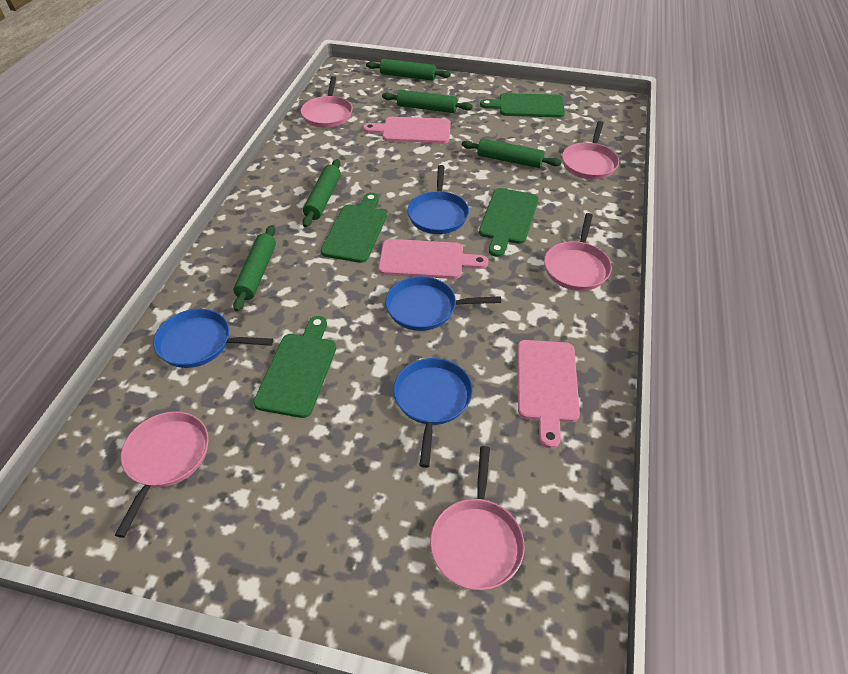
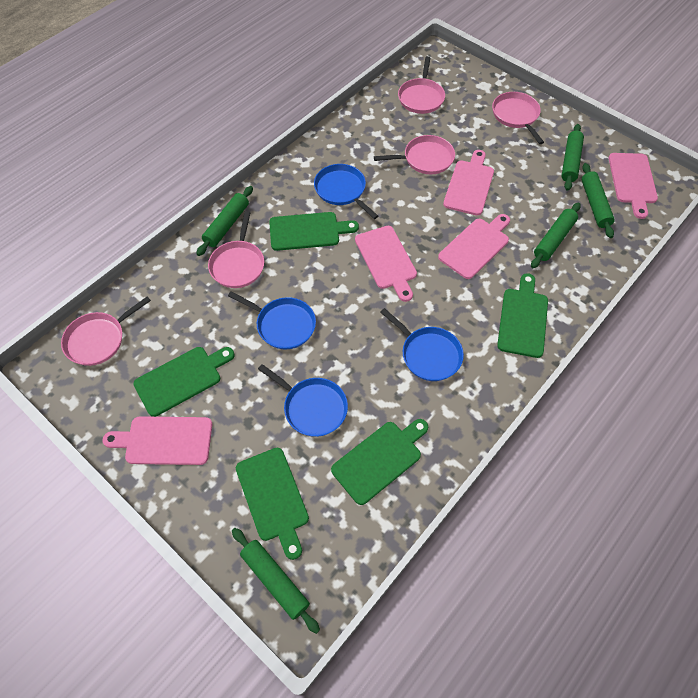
green cutting board: [253,316,336,418] [321,193,387,263] [479,188,538,257] [480,93,565,118] = 4 -> [134,347,235,417] [236,448,309,560] [269,212,359,251] [331,419,428,505] [497,273,548,358] = 5
pink cutting board: [363,117,451,143] [378,239,488,279] [518,340,580,449] = 3 -> [103,416,212,465] [355,226,417,302] [438,214,510,279] [443,150,494,216] [608,153,658,219] = 5

